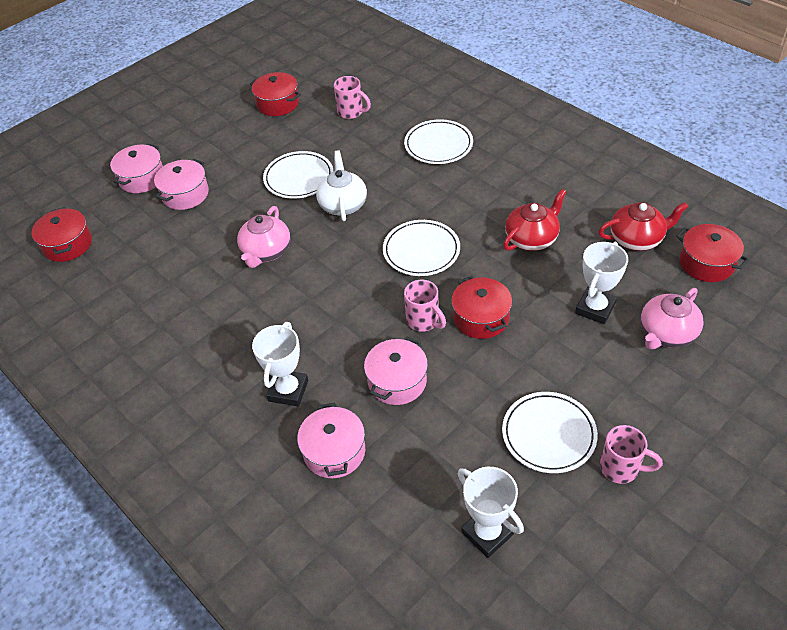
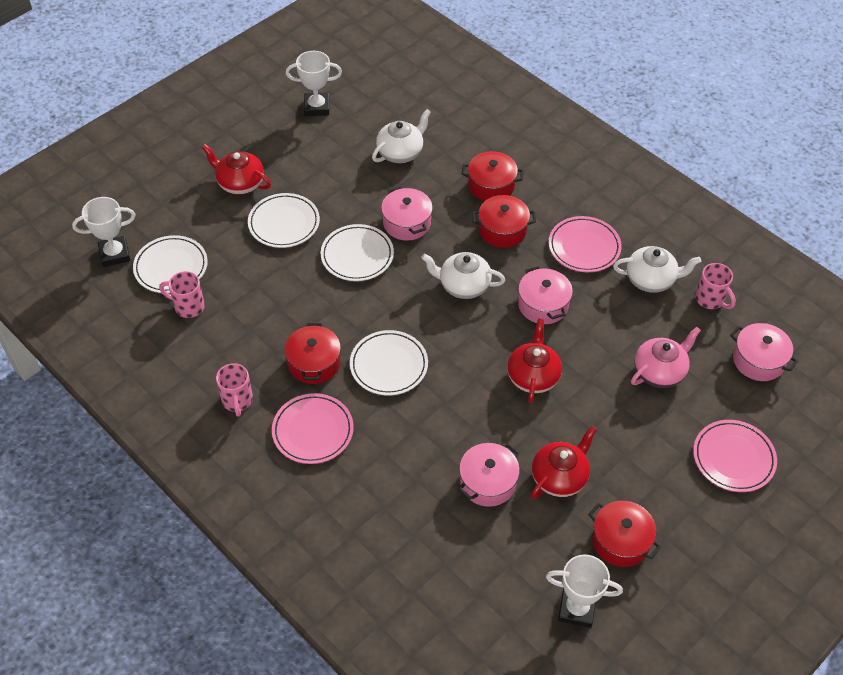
pink plate: none = 0 -> [272,393,354,464] [549,216,622,272] [693,420,777,492] = 3
pink teapot: [237,206,290,268] [641,288,704,349] = 2 -> [631,327,701,388] = 1
red teapot: [503,189,567,251] [598,202,688,251] = 2 -> [202,144,271,195] [507,319,562,403] [531,426,597,499] = 3
white teapot: [316,151,367,221] = 1 -> [372,109,431,163] [421,252,505,299] [613,246,701,293] = 3

